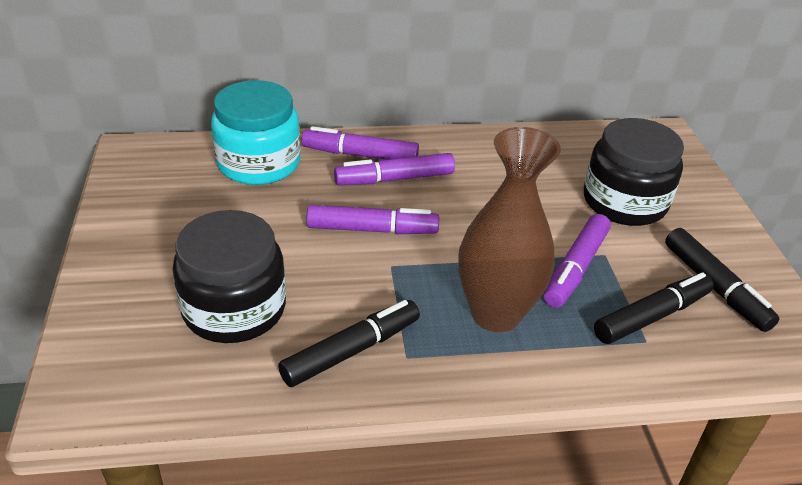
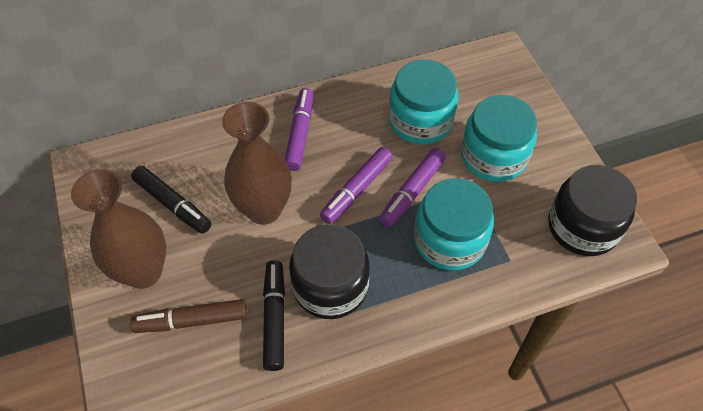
black marker: [278,300,420,387] [594,272,714,344] [665,228,779,332] = 3 -> [131,166,211,234] [263,260,285,371] = 2
brown marker: none = 0 -> [130,299,247,333] = 1
brown vase: [458,127,561,332] = 1 -> [71,169,166,289] [222,102,292,225] = 2
purple marker: [302,126,419,160] [307,205,439,234] [334,153,455,185] [544,214,611,308] = 4 -> [285,88,313,171] [320,147,393,224] [379,148,446,227] = 3
turquoise jar: [211,80,300,185] = 1 -> [389,59,459,144] [414,178,494,271] [461,95,537,182] = 3

